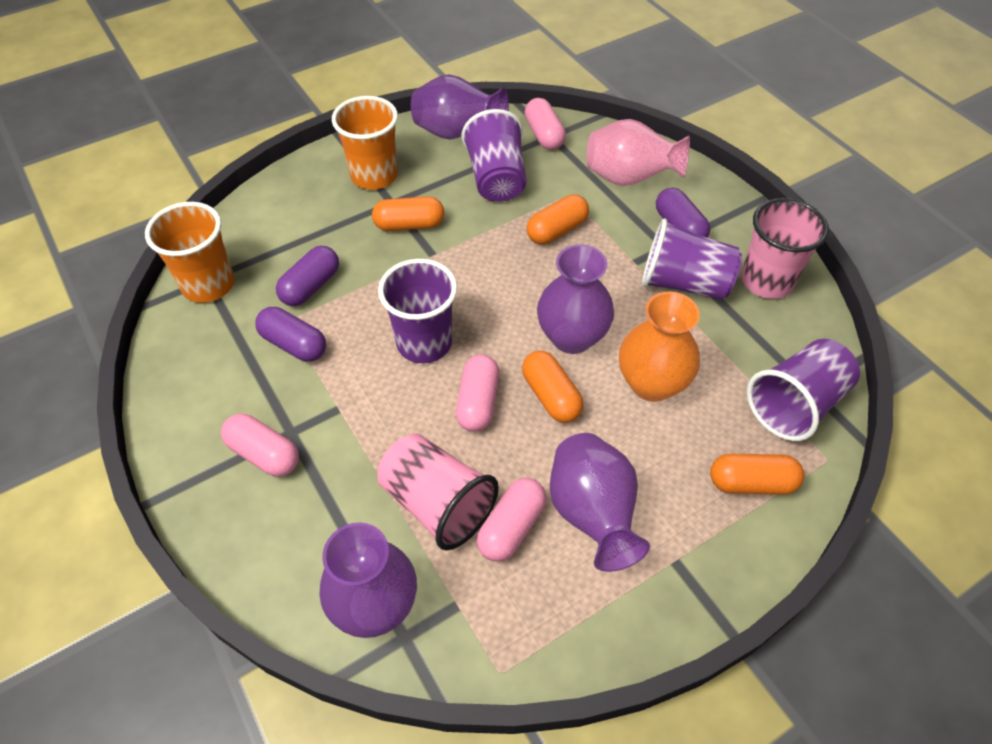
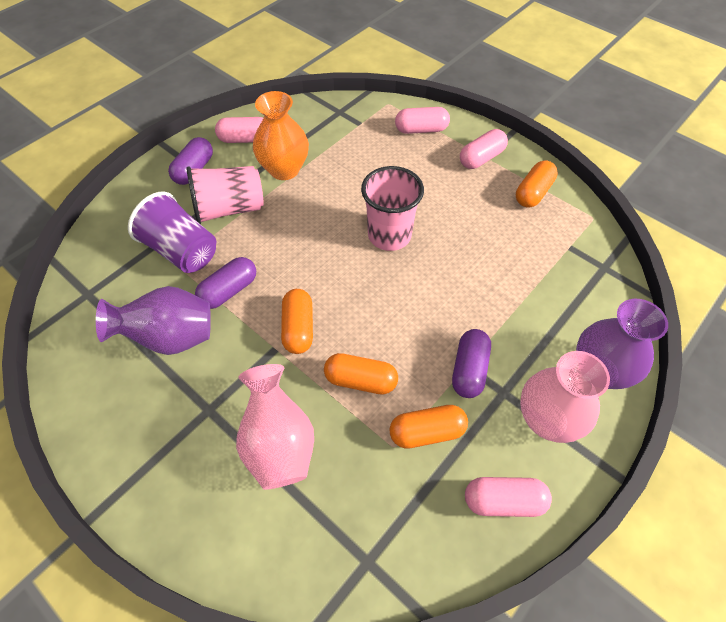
orange cup: [145,202,235,303] [332,96,398,190] = 2 -> none = 0
pink vase: [586,119,690,186] = 1 -> [236,364,314,490] [520,351,610,443] = 2
purple cup: [378,259,457,363] [462,109,526,202] [642,218,742,300] [747,339,860,441] = 4 -> [128,192,216,273] = 1
purple vase: [319,522,417,638] [411,74,509,139] [537,244,614,354] [550,433,650,572] = 4 -> [96,286,211,355] [576,299,668,389] = 2

